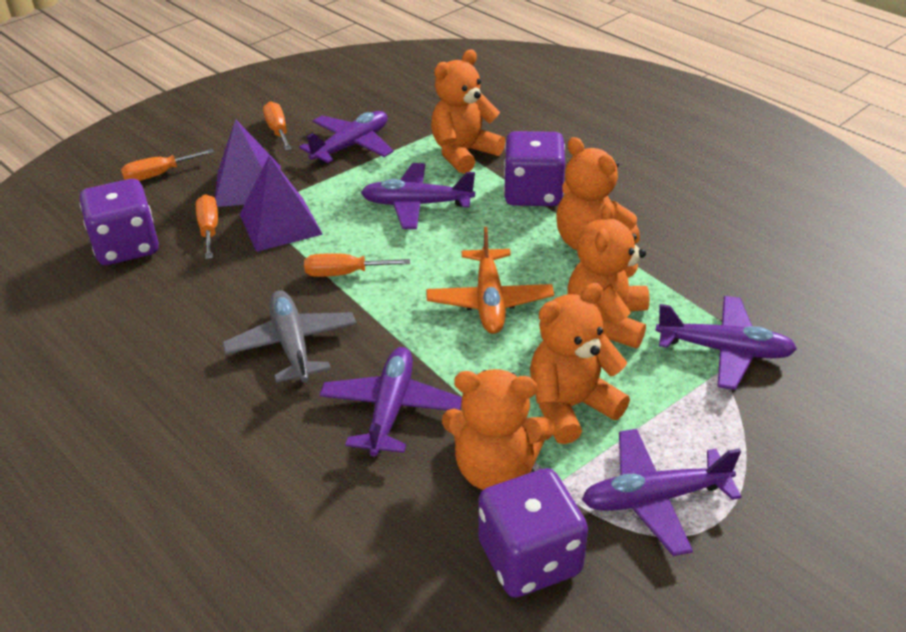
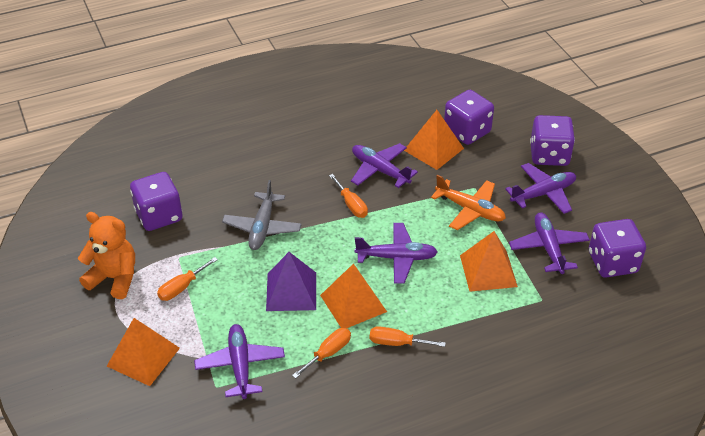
orange pyramid: none = 0 -> [107,318,180,386] [320,263,387,328] [404,110,464,170] [460,231,518,292] = 4
orange teddy bear: [431,49,506,174] [442,369,554,490] [530,283,630,444] [556,137,640,250] [568,201,650,349] = 5 -> [78,212,135,299] = 1
purple dice: [80,179,159,265] [478,468,588,597] [503,131,565,206] = 3 -> [130,172,182,231] [444,90,494,145] [530,115,575,166] [589,219,646,278] = 4
purple pyramid: [215,119,281,207] [240,156,323,252] = 2 -> [266,252,316,311] = 1

